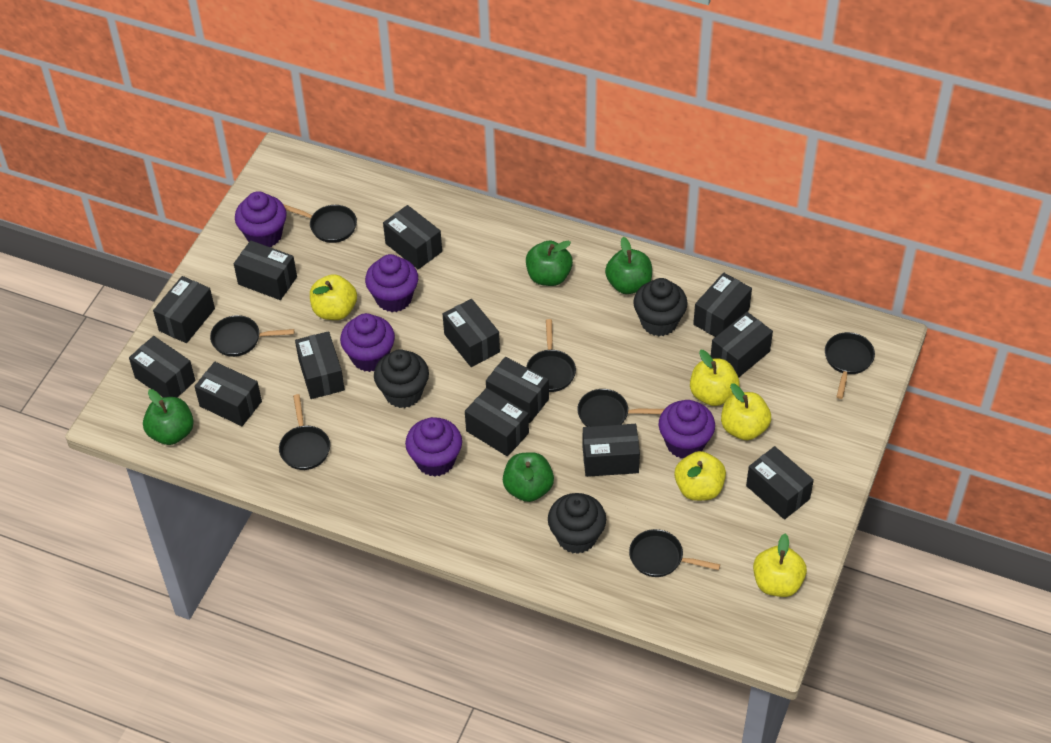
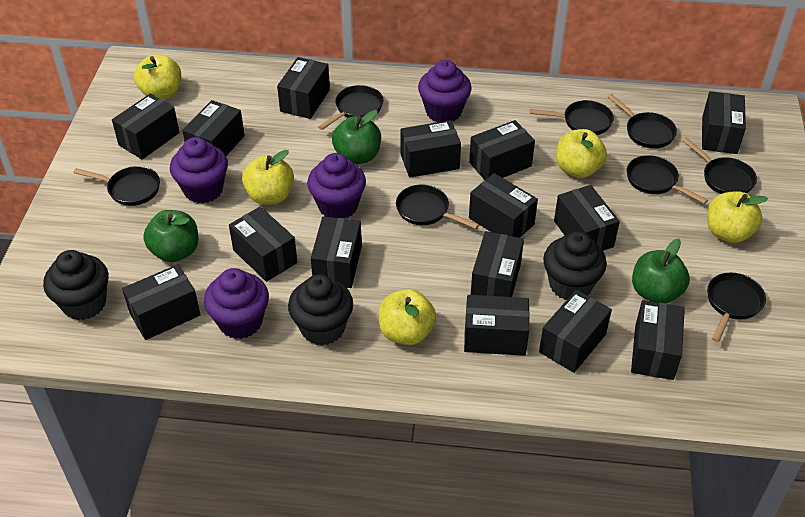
black box: [129,336,195,398] [153,276,215,343] [194,362,262,426] [234,240,297,300] [295,331,345,399] [383,205,442,269] [443,299,500,367] [465,388,529,456] [486,357,549,423] [582,424,640,477] [693,272,752,337] [711,312,773,378] [746,446,814,520] = 13 -> [112,94,180,159] [122,264,201,340] [182,100,245,156] [229,207,297,282] [277,57,330,119] [311,216,362,288] [401,120,461,178] [464,295,530,356] [469,120,535,180] [469,173,538,238] [471,231,524,297] [539,290,612,373] [554,185,620,251] [631,300,685,380] [702,91,746,154] = 15
black pan: [210,315,294,357] [279,394,330,470] [283,204,357,243] [526,319,576,392] [577,389,664,427] [629,529,720,577] [825,332,875,399] = 7 -> [74,166,160,206] [318,85,384,130] [396,185,479,229] [530,100,614,135] [608,94,677,149] [627,155,708,204] [682,137,757,194] [707,273,766,342] = 8
green apple: [143,389,194,445] [503,452,554,502] [526,240,573,286] [605,237,652,294] = 4 -> [143,210,199,262] [332,110,381,164] [632,239,690,303] = 3
purple cupcake: [235,191,287,247] [340,313,395,372] [365,254,418,312] [405,417,462,477] [659,400,715,458] = 5 -> [170,137,228,204] [204,268,269,339] [307,153,366,218] [418,60,472,122] = 4

